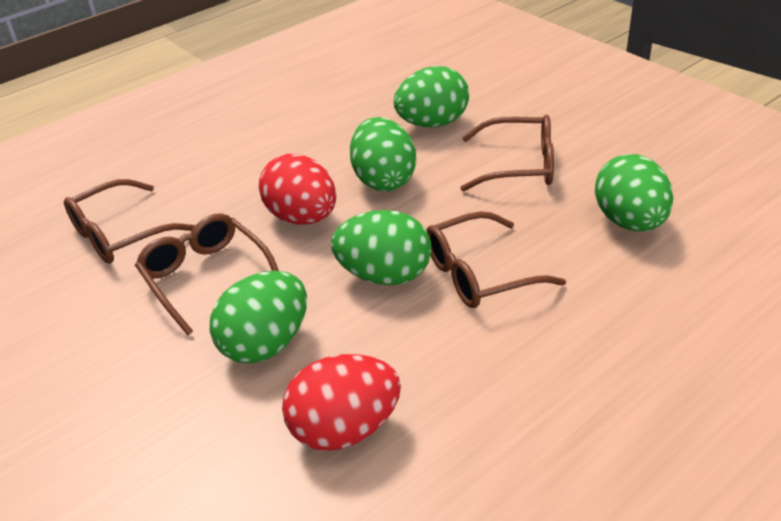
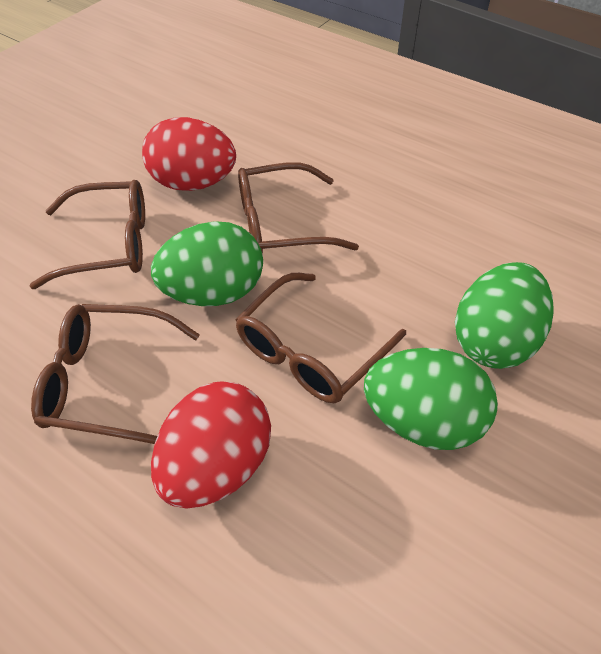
green egg: [209,271,307,364] [331,210,431,285] [350,117,416,191] [394,66,469,127] [595,154,673,231] = 5 -> [151,221,263,306] [364,348,498,450] [455,262,554,369] = 3

